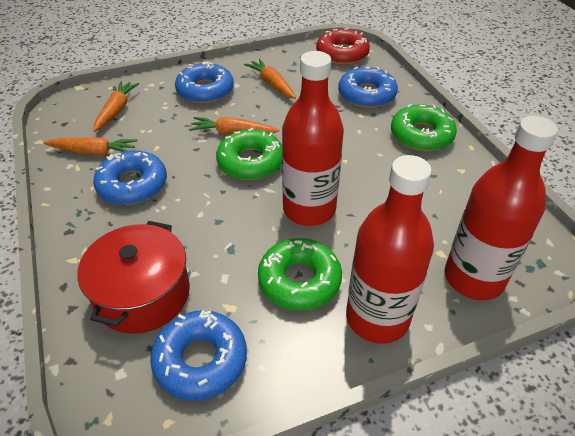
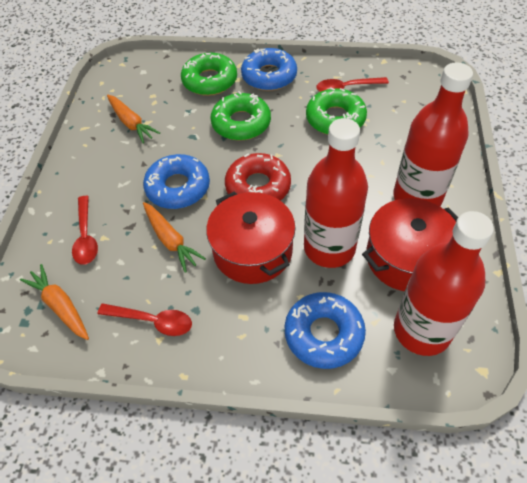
blue donut: [93,150,167,205] [150,310,247,401] [175,61,234,104] [338,67,398,108] = 4 -> [143,154,210,209] [241,48,297,91] [285,292,366,369] = 3
orange carrot: [44,137,137,155] [93,81,139,132] [189,117,279,134] [244,58,296,99] = 4 -> [20,264,89,340] [107,95,160,143] [143,202,206,273] = 3
red pot: [77,221,190,334] = 1 -> [206,191,296,284] [362,198,458,291] = 2
red spoon: none = 0 -> [72,196,98,265] [98,303,192,336] [316,77,389,92] = 3

